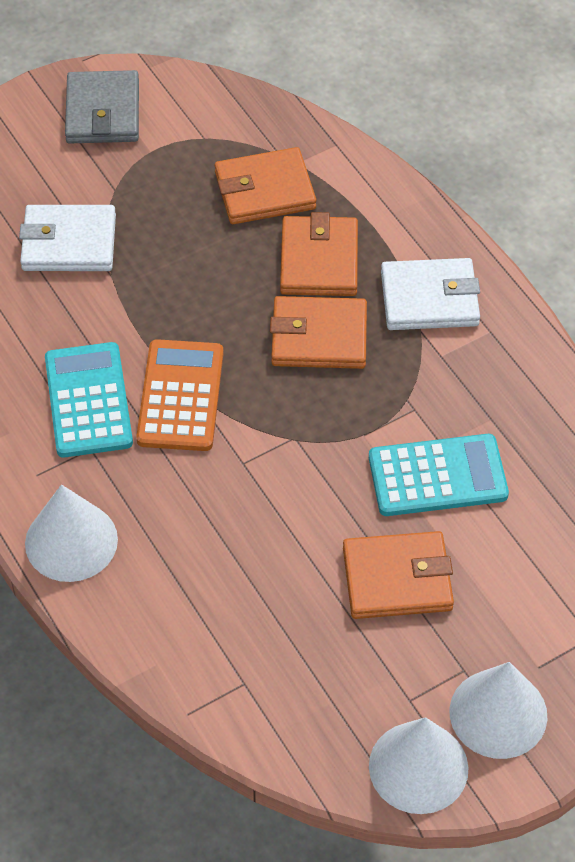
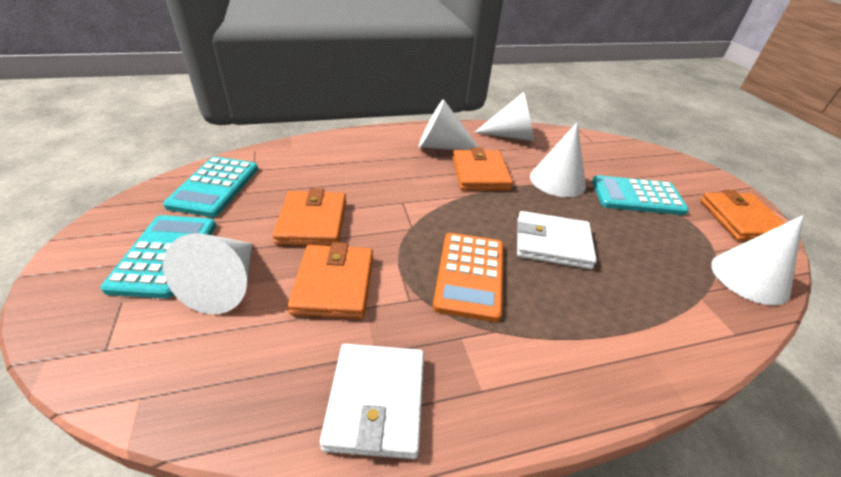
grey wallet: [65,70,139,144] = 1 -> none = 0
turquoise calculator: [45,342,133,458] [369,434,509,516] = 2 -> [100,215,216,298] [163,157,258,217] [592,175,689,215] = 3
white cone: [25,484,118,582] [369,717,468,814] [450,662,547,759] = 3 -> [163,233,253,314] [419,99,479,150] [474,92,534,141] [530,122,586,197] [711,215,804,305] = 5

